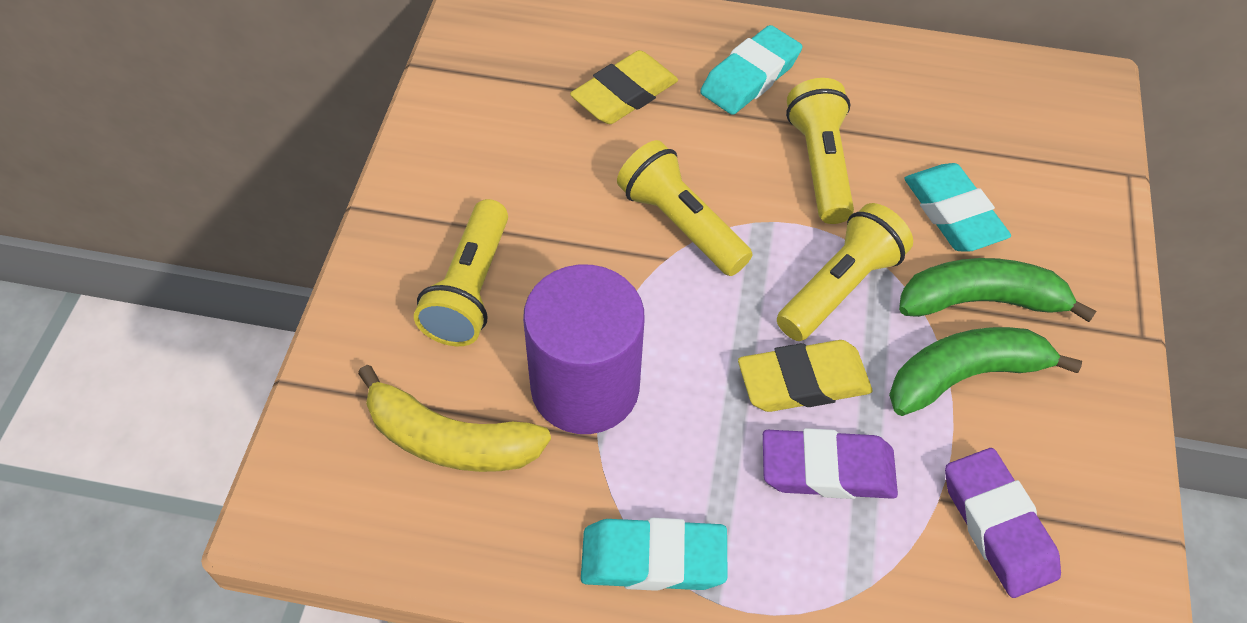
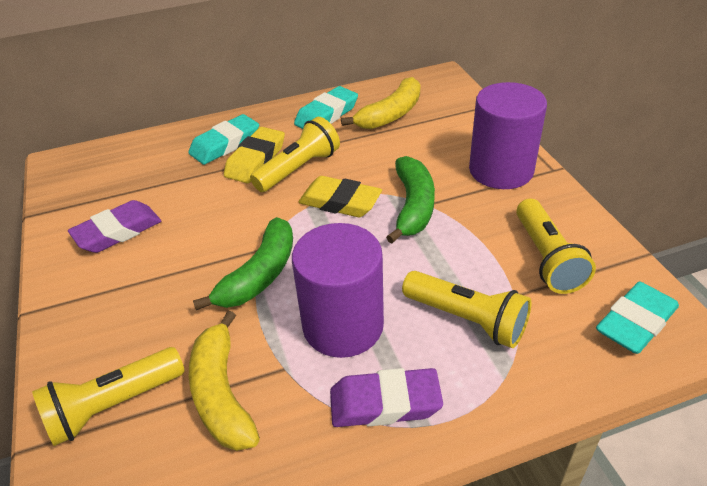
purple cylinder: [523,265,644,434] = 1 -> [292,223,384,358] [469,82,547,189] = 2
yellow banana: [358,365,551,472] = 1 -> [189,311,260,451] [341,77,420,129] = 2

